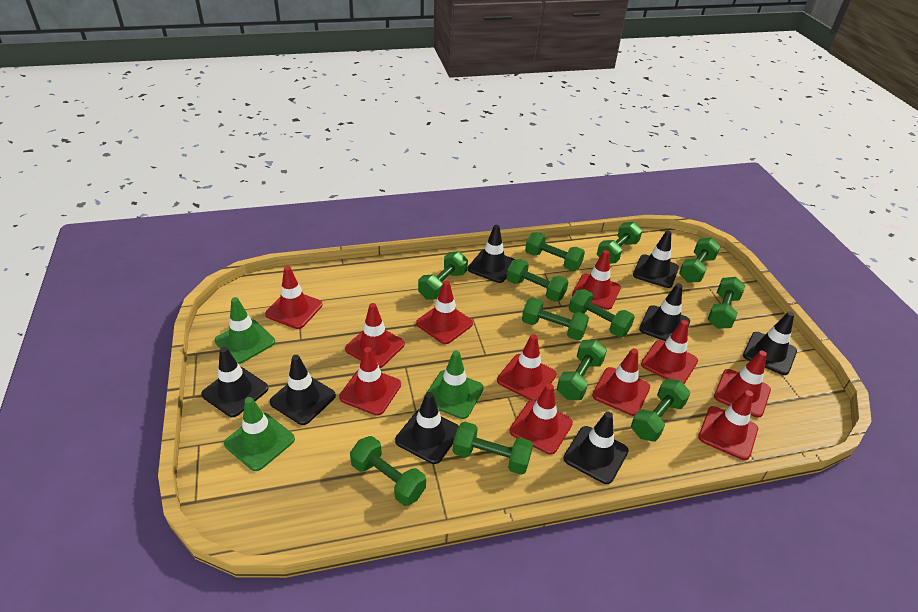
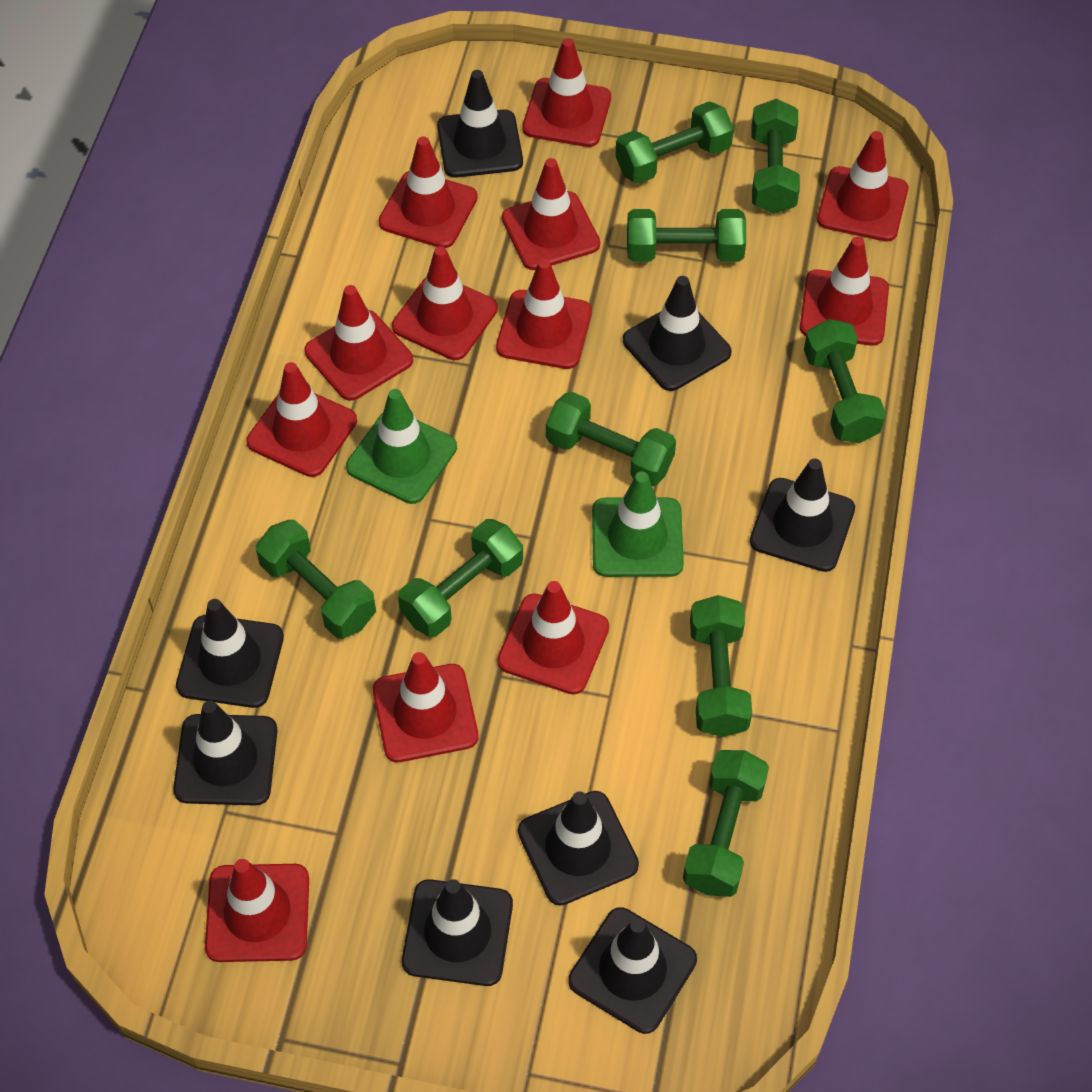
green dumbbell: [350,436,426,506] [418,251,468,300] [453,422,533,475] [506,259,569,302] [522,297,589,340] [525,232,585,271] [557,340,607,400] [569,289,635,337] [597,222,642,263] [631,379,691,442] [679,237,721,283] [707,277,746,329] = 12 -> [256,520,376,639] [398,519,523,637] [546,392,676,486] [615,101,734,184] [627,209,746,262] [683,750,769,897] [690,595,752,737] [751,99,800,214] [804,319,886,443] = 9
green traffic cone: [214,297,275,364] [224,397,295,471] [423,351,484,419] = 3 -> [346,389,457,504] [592,471,684,577] = 2
red traffic cone: [265,266,322,329] [339,347,401,416] [345,303,405,368] [416,280,473,344] [497,334,556,401] [509,384,573,455] [572,250,621,310] [592,348,650,416] [641,320,698,384] [698,390,758,460] [714,351,771,418] = 11 -> [205,859,309,962] [247,362,357,477] [304,285,413,401] [373,652,478,762] [378,137,478,248] [392,246,498,360] [496,259,592,369] [497,581,609,695] [502,158,600,270] [523,38,611,147] [800,237,889,346] [817,131,908,242] = 12

